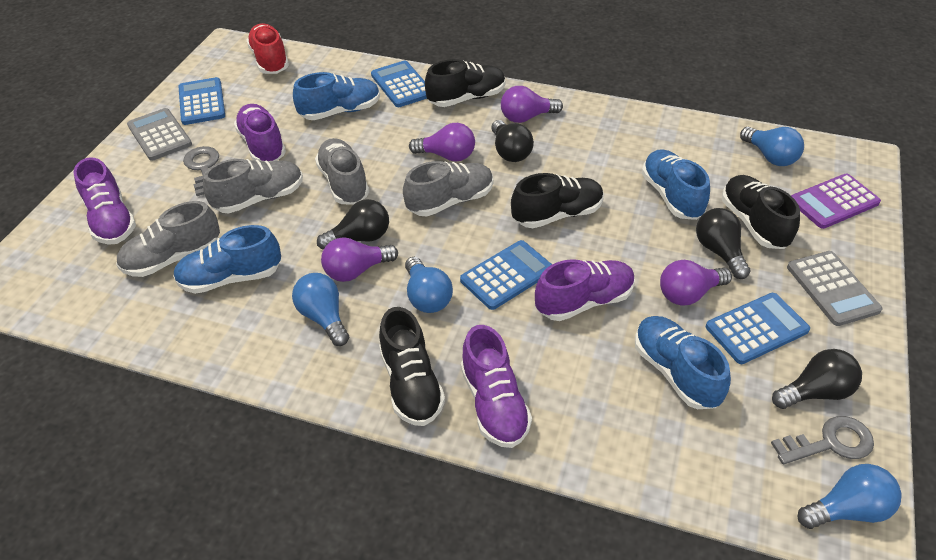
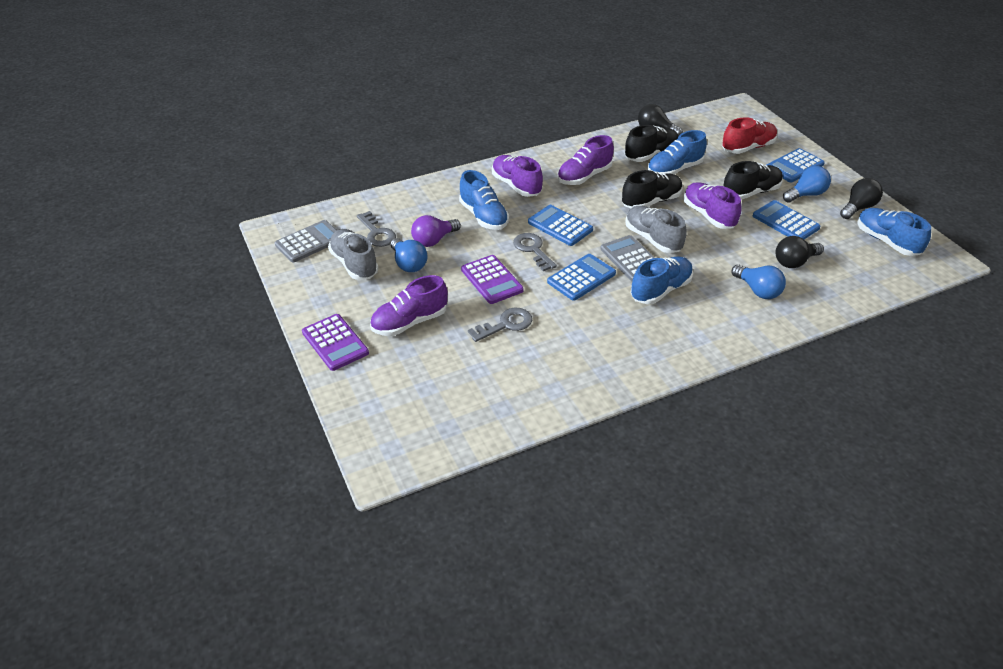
black light bulb: [317,199,389,250] [491,120,534,162] [696,208,750,279] [772,349,862,409] = 4 -> [638,104,683,136] [775,236,824,268] [840,178,883,219] = 3
black shoe: [379,307,445,426] [425,59,505,107] [511,173,604,228] [722,175,800,249] = 4 -> [622,170,683,208] [625,125,678,162] [724,161,783,200] = 3
blue light bulb: [292,273,349,346] [405,257,453,313] [740,127,804,166] [798,464,902,529] = 4 -> [391,238,428,272] [732,264,786,299] [783,166,831,203] = 3
grey key: [183,146,219,196] [771,416,874,465] = 2 -> [357,211,396,247] [468,308,532,342] [513,233,557,271] = 3
grey shoe: [116,201,220,277] [203,159,303,213] [315,138,369,204] [403,161,494,216] = 4 -> [328,229,379,280] [625,206,687,253] = 2
purple calculator: [791,174,881,229] = 1 -> [302,314,369,371] [461,255,524,304] = 2
purple light bulb: [321,237,398,282] [409,123,475,162] [501,86,563,123] [660,260,732,306] = 4 -> [411,215,461,247] = 1

